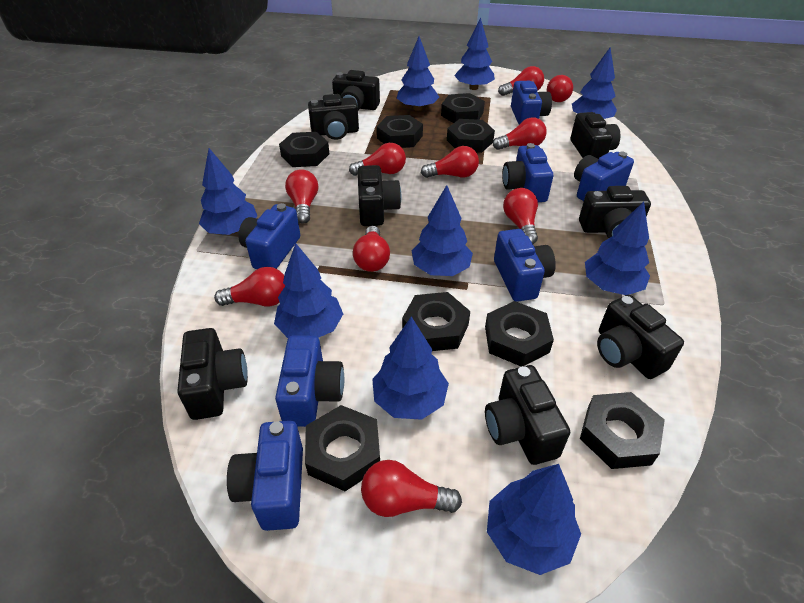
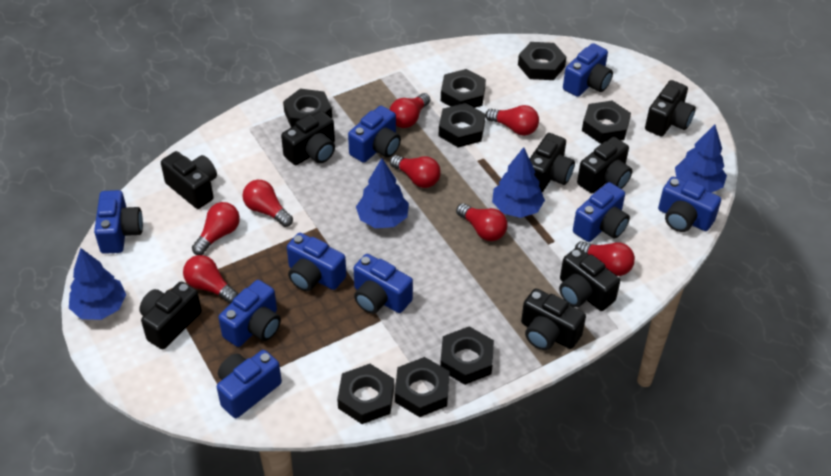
blue camera: [227,421,303,531] [239,203,300,269] [275,335,344,427] [494,229,556,302] [502,143,553,202] [511,81,552,124] [574,152,634,201] = 7 -> [94,190,143,254] [217,350,282,418] [218,280,281,347] [287,233,346,291] [348,106,401,163] [354,254,413,314] [563,43,613,97] [573,182,630,242] [658,177,721,232] = 9
blue tree: [199,148,257,235] [274,243,343,338] [372,317,449,420] [397,36,439,111] [412,185,473,276] [454,18,495,90] [487,464,581,575] [572,48,617,119] [585,202,650,295] = 9 -> [69,248,126,320] [356,158,409,228] [492,147,545,218] [675,124,727,193] = 4
red light bulb: [214,267,285,306] [285,169,318,224] [349,143,406,176] [353,226,390,272] [361,460,462,517] [421,146,479,178] [493,117,547,150] [498,66,544,96] [503,188,538,244] [547,75,573,102] = 10 -> [183,255,239,304] [192,202,240,255] [242,180,293,227] [389,93,430,128] [390,155,441,188] [456,203,508,241] [485,105,539,136] [575,241,635,276] = 8

